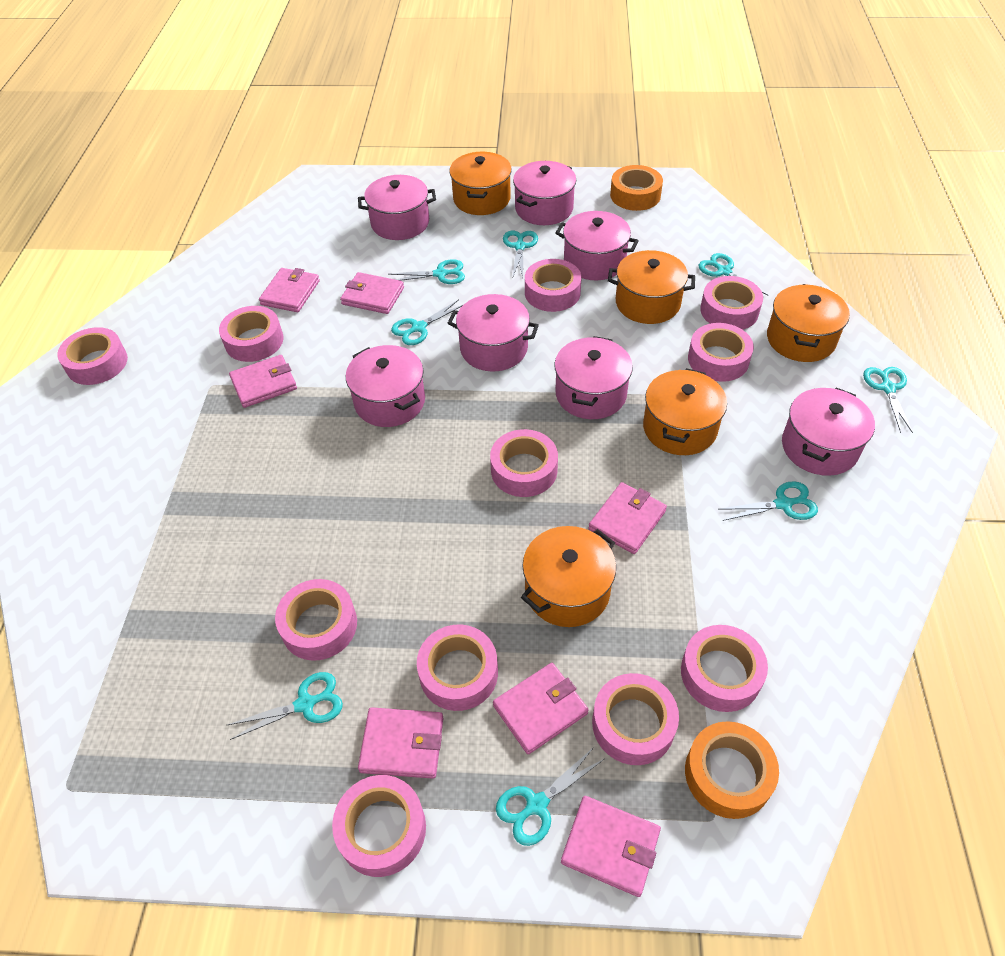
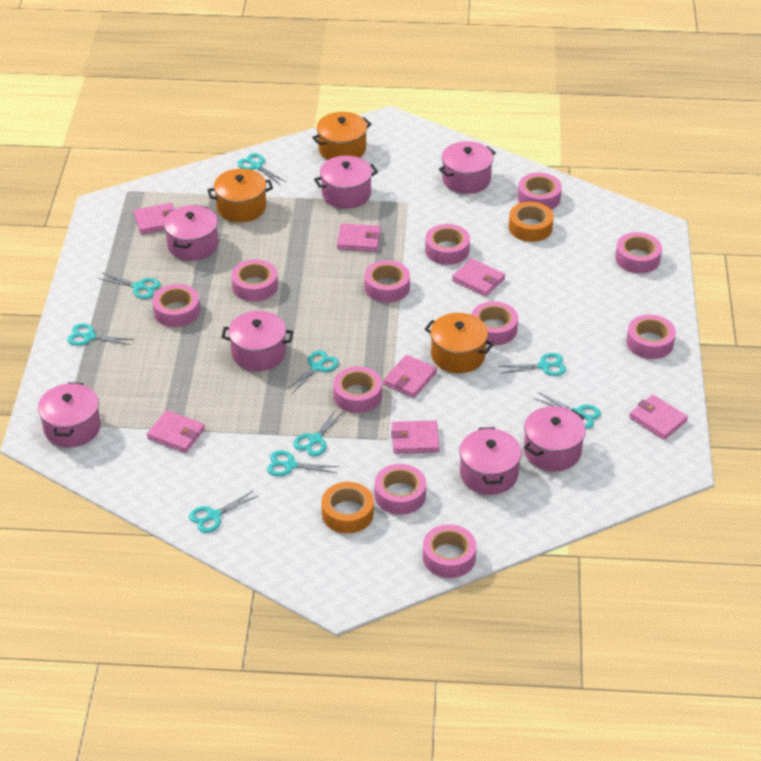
orange pot: [449,152,512,215] [521,526,616,627] [608,250,695,324] [643,368,727,455] [767,284,850,362] = 5 -> [207,169,273,222] [312,112,371,160] [425,313,494,373] = 3
turquoise scissors: [227,672,343,740] [388,259,465,284] [391,300,463,345] [496,747,604,846] [503,230,538,278] [699,253,769,296] [720,481,818,521] [863,367,913,433] = 8 -> [67,324,134,346] [98,273,160,299] [189,491,258,533] [237,153,286,184] [267,451,339,476] [284,351,339,395] [293,408,344,456] [498,353,566,376] [533,392,601,429] = 9

